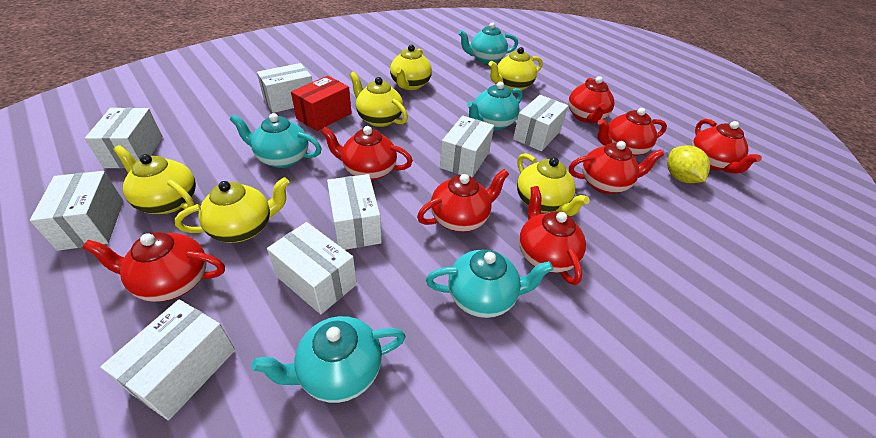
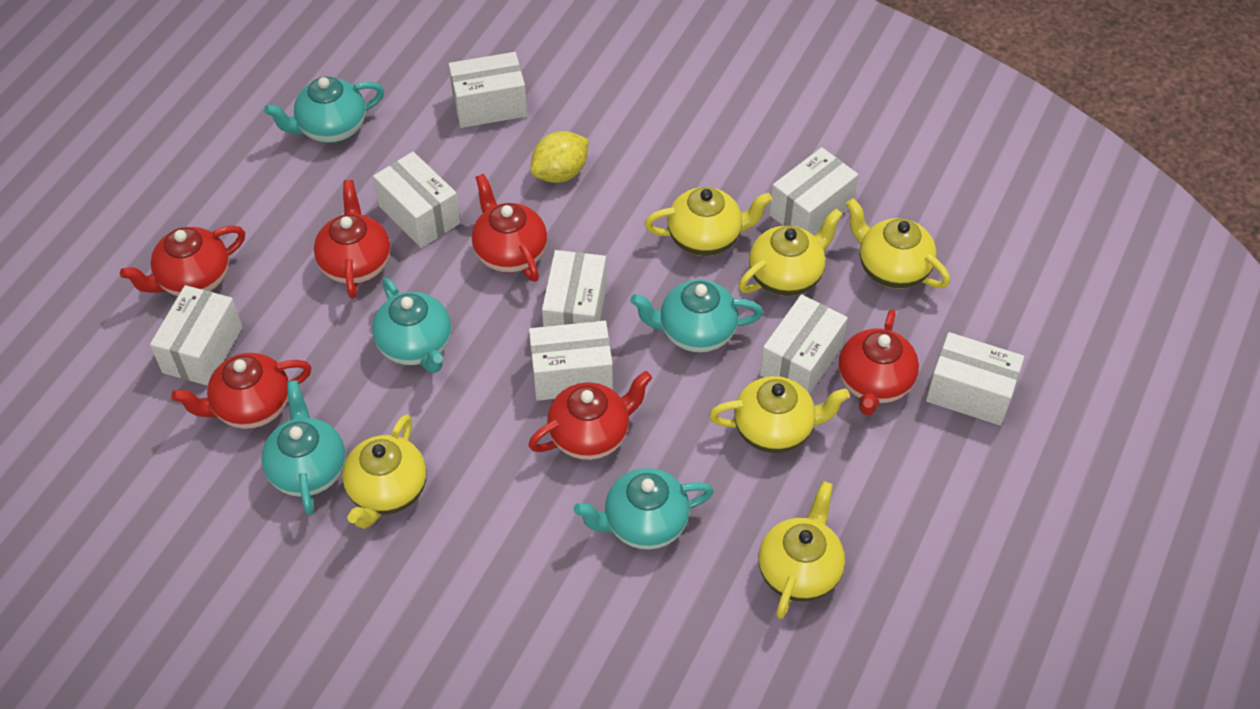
red box: [291,76,352,131] = 1 -> none = 0
red teapot: [82,232,225,302] [321,126,413,181] [417,169,509,232] [519,186,586,285] [568,76,614,123] [569,141,664,194] [597,108,667,156] [691,119,762,174] = 8 -> [120,226,245,296] [171,353,311,429] [314,180,391,299] [472,174,547,282] [528,371,652,460] [838,310,919,416] = 6

